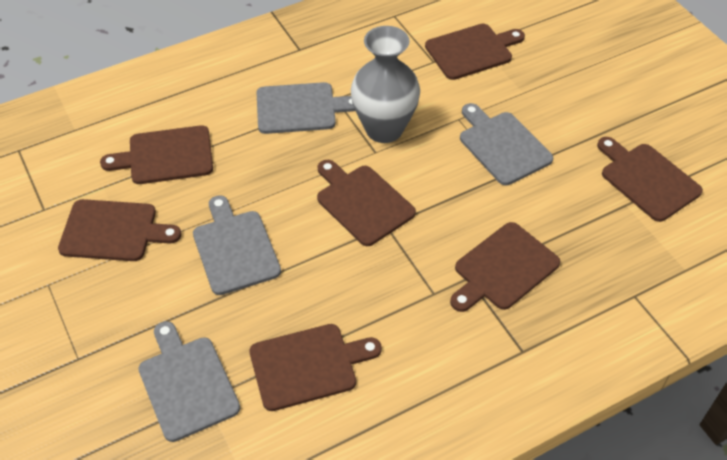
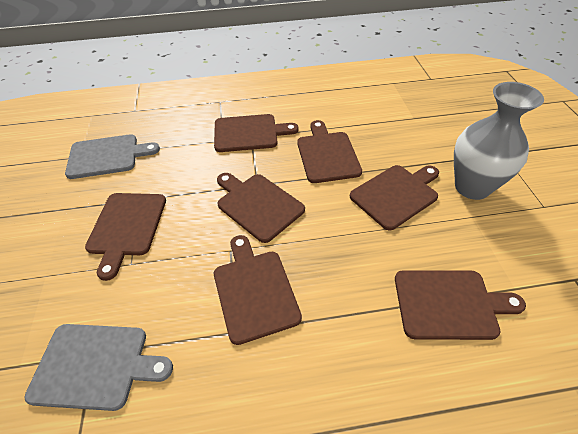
grey cutting board: [138,321,240,442] [193,195,281,295] [257,82,355,134] [460,103,553,185] = 4 -> [25,324,173,411] [65,134,160,179] = 2

